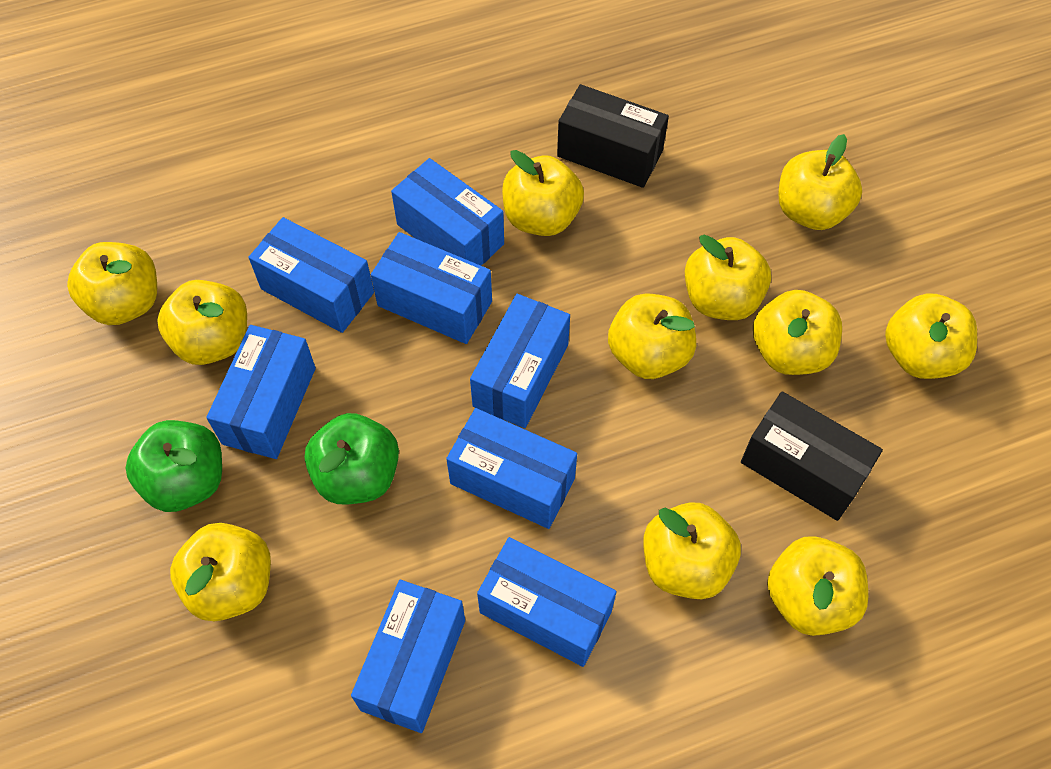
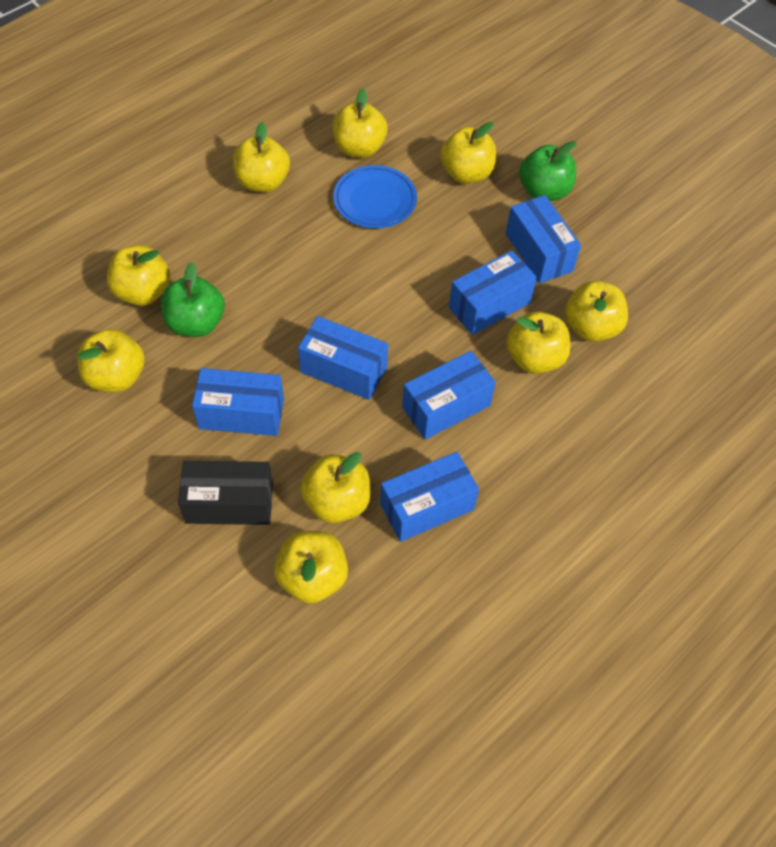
black box: [557,84,669,188] [741,391,883,521] = 2 -> [178,461,273,525] = 1
blue box: [206,325,316,459] [249,217,374,333] [351,580,465,733] [371,232,492,344] [391,158,504,266] [446,408,577,529] [470,294,570,428] [477,537,617,667] = 8 -> [192,368,284,436] [298,316,388,400] [380,452,479,542] [402,351,496,440] [449,250,537,335] [506,195,581,284] = 6
blue plate: none = 0 -> [333,165,417,229] = 1
yellow apple: [67,242,157,325] [157,280,247,365] [170,523,271,621] [502,150,584,236] [608,293,696,379] [643,502,741,599] [685,234,771,320] [753,290,842,375] [767,536,868,636] [778,134,862,230] [885,293,977,379] = 11 -> [77,329,145,392] [107,245,170,306] [233,122,290,192] [274,531,348,604] [300,452,370,523] [332,88,388,158] [440,122,496,184] [506,312,570,374] [565,281,628,342] = 9

